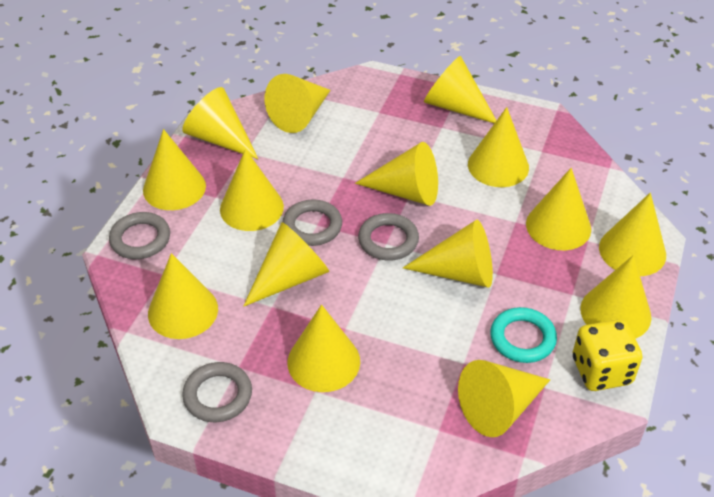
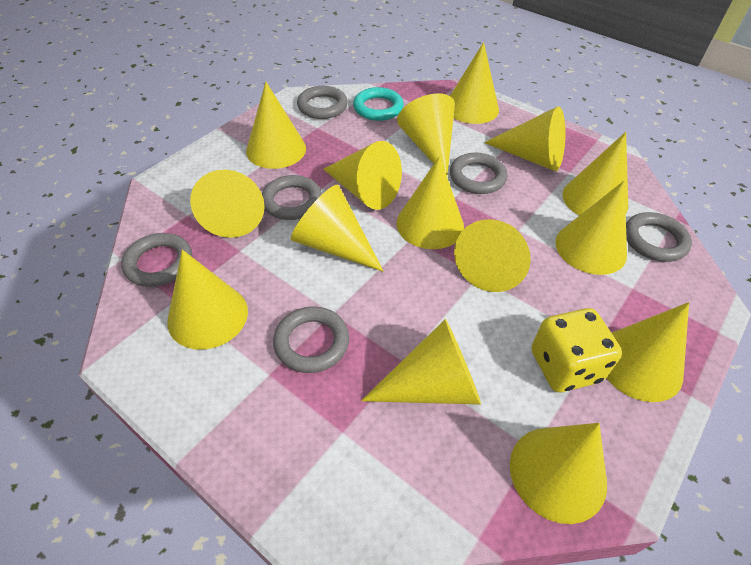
grey ring: [109,212,170,259] [182,362,252,422] [283,200,342,246] [358,213,419,261] = 4 -> [121,233,192,287] [262,175,322,220] [273,306,349,373] [297,86,348,119] [450,153,508,194] [626,212,692,262] = 6

